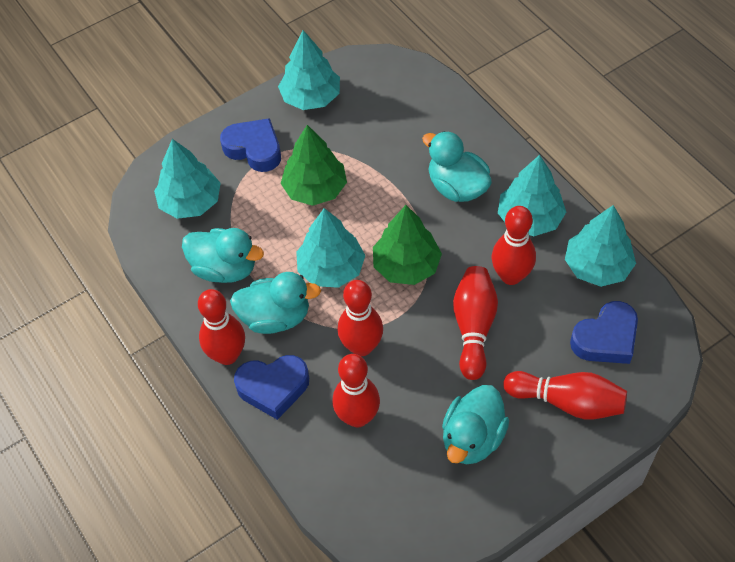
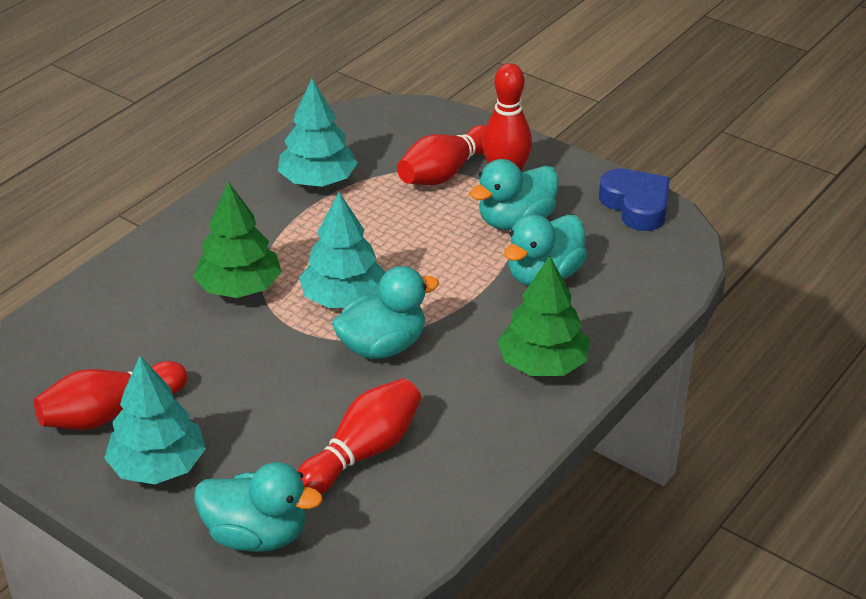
blue heart: [220,118,281,172] [234,355,309,420] [570,301,638,364] = 3 -> [599,168,670,231] = 1
red bowling pin: [198,289,245,365] [333,354,380,428] [338,280,383,356] [453,266,498,380] [491,206,536,285] [503,371,627,419] = 6 -> [34,361,187,430] [297,378,421,494] [397,125,486,185] [482,63,532,170] = 4
turquoise tree: [154,139,221,219] [278,30,340,110] [296,208,365,288] [498,155,566,236] [565,205,636,287] = 5 -> [104,356,206,484] [278,78,358,187] [299,192,386,308] = 3

